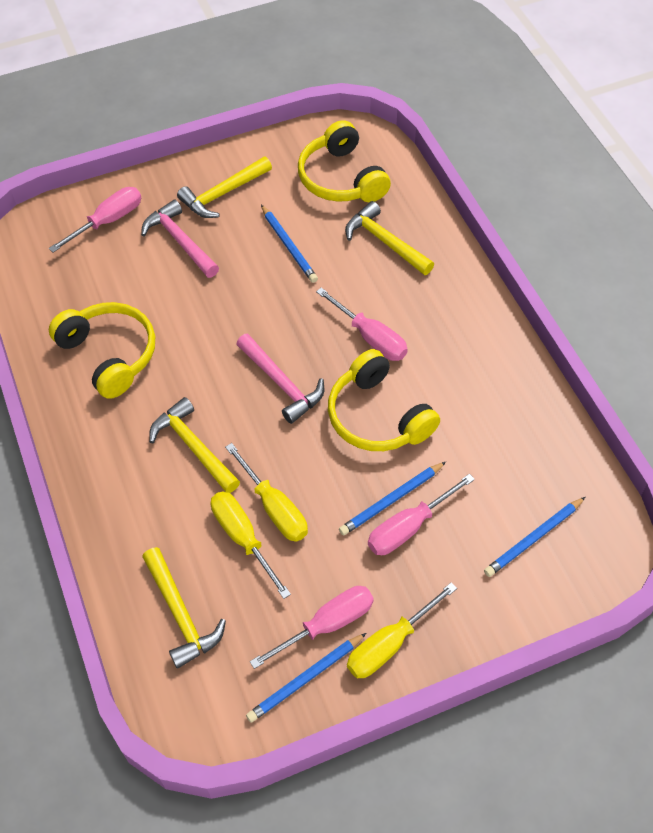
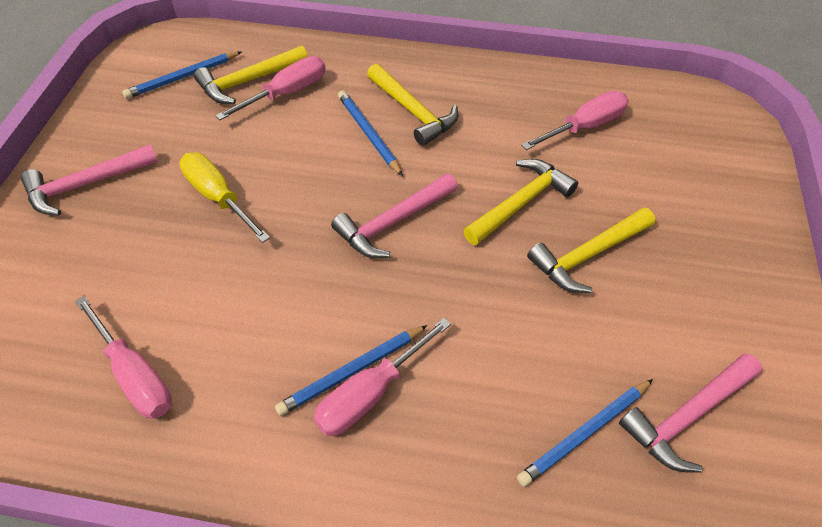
pink hammer: [141,200,219,278] [236,334,324,424] = 2 -> [21,144,158,216] [331,173,458,258] [619,353,762,473] = 3
yellow headphones: [49,302,155,399] [298,120,391,202] [328,349,440,451] = 3 -> none = 0
yellow screwdriver: [211,492,291,599] [225,443,308,542] [347,582,457,678] = 3 -> [180,152,270,243] = 1

